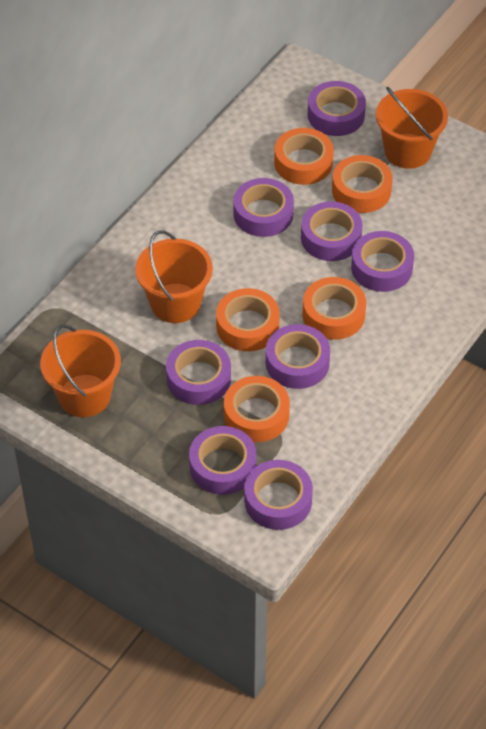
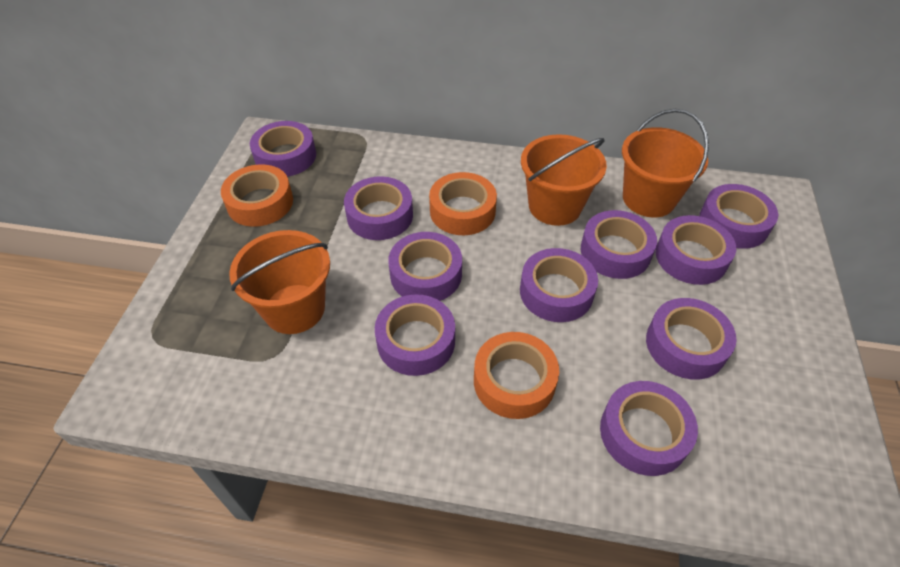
orange tape: [216,288,280,351] [224,376,290,442] [274,128,334,185] [302,277,366,340] [332,155,393,213] = 5 -> [221,164,293,227] [429,172,497,235] [474,332,559,419] = 3
purple tape: [166,340,231,405] [189,426,257,495] [233,178,294,237] [244,460,313,530] [266,324,330,389] [301,201,363,261] [308,81,366,136] [351,231,414,292] = 8 -> [250,121,316,177] [344,176,413,240] [375,294,455,376] [388,232,462,301] [520,248,598,322] [581,210,657,279] [600,381,698,476] [646,298,737,380] [656,215,736,285] [699,184,778,249] = 10

